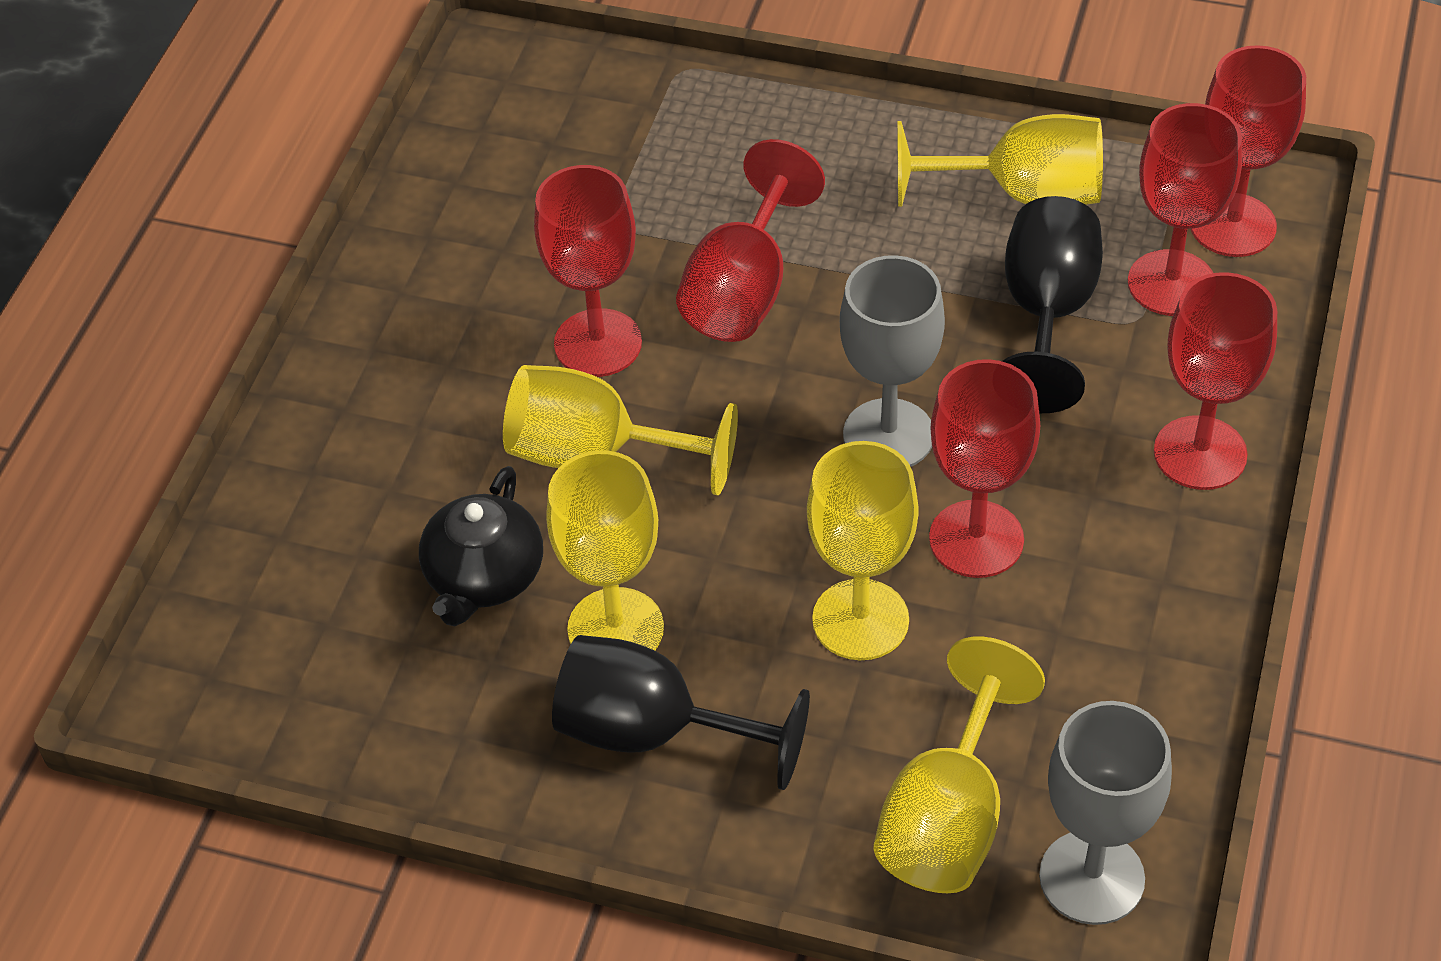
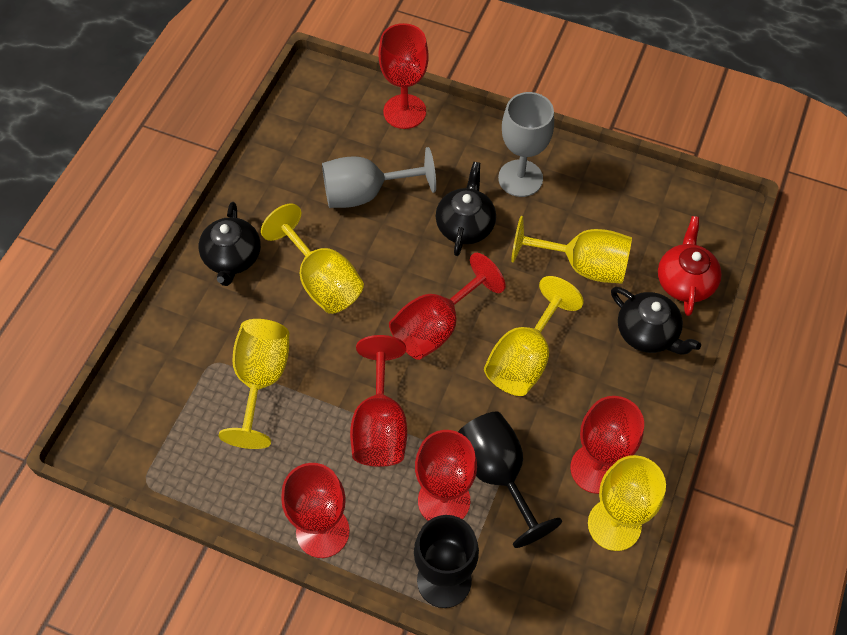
black teapot: [419,466,543,626] = 1 -> [199,202,261,286] [436,162,496,256] [611,287,701,355] = 3
red teapot: none = 0 -> [658,216,722,316] = 1

